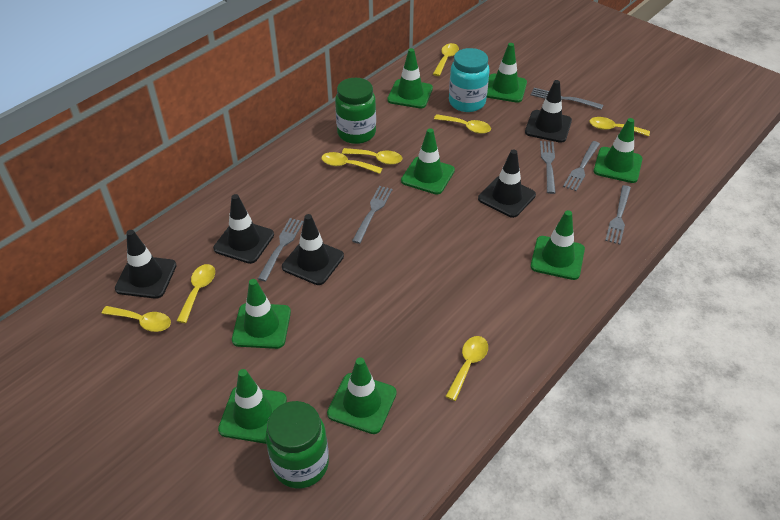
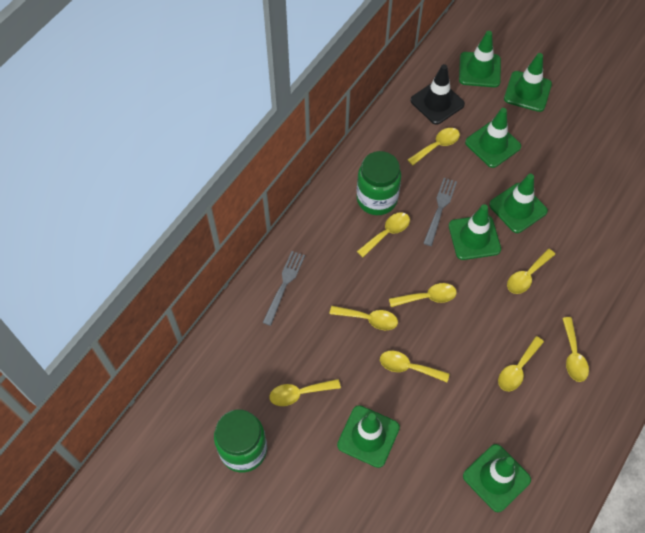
black traffic cone: [115,230,177,299] [213,194,274,264] [282,214,344,285] [478,149,536,218] [525,80,572,143] = 5 -> [410,64,465,125] = 1
green traffic cone: [218,369,287,444] [232,279,291,349] [327,357,397,434] [387,48,433,109] [401,128,455,195] [487,43,527,103] [530,210,585,280] [594,118,643,183] = 8 -> [337,405,400,468] [449,204,501,260] [459,31,501,87] [463,444,531,512] [465,108,521,168] [489,174,548,233] [504,53,552,112] = 7
grey fork: [258,218,304,281] [352,186,392,244] [531,88,603,110] [540,141,556,194] [563,141,600,191] [605,185,631,244] = 6 -> [263,251,305,326] [423,178,457,246] = 2
turquoise jar: [449,48,490,112] = 1 -> none = 0
yellow spoon: [102,306,171,332] [177,264,215,323] [321,152,383,174] [342,148,402,165] [433,43,459,76] [434,114,491,134] [445,336,488,401] [590,117,650,136] = 8 -> [269,379,341,406] [330,306,398,330] [357,212,410,257] [380,351,450,382] [389,283,457,307] [408,128,460,166] [498,336,544,391] [507,249,555,294] [562,317,589,382] = 9

